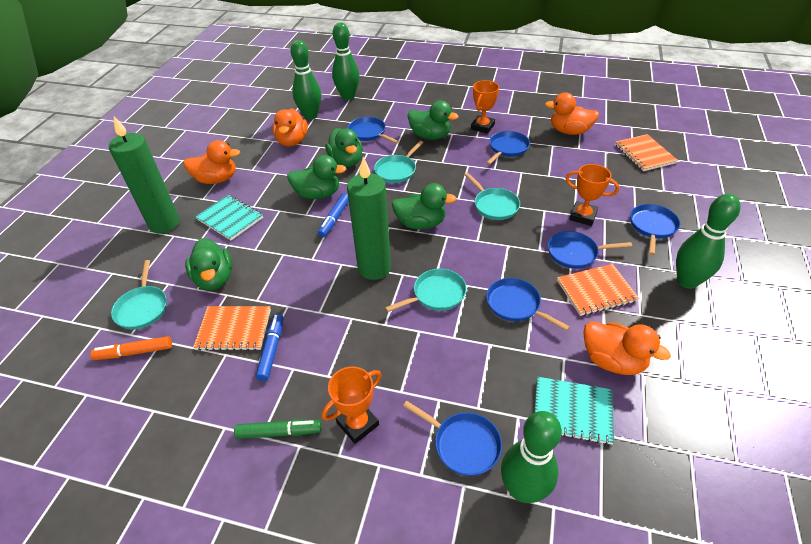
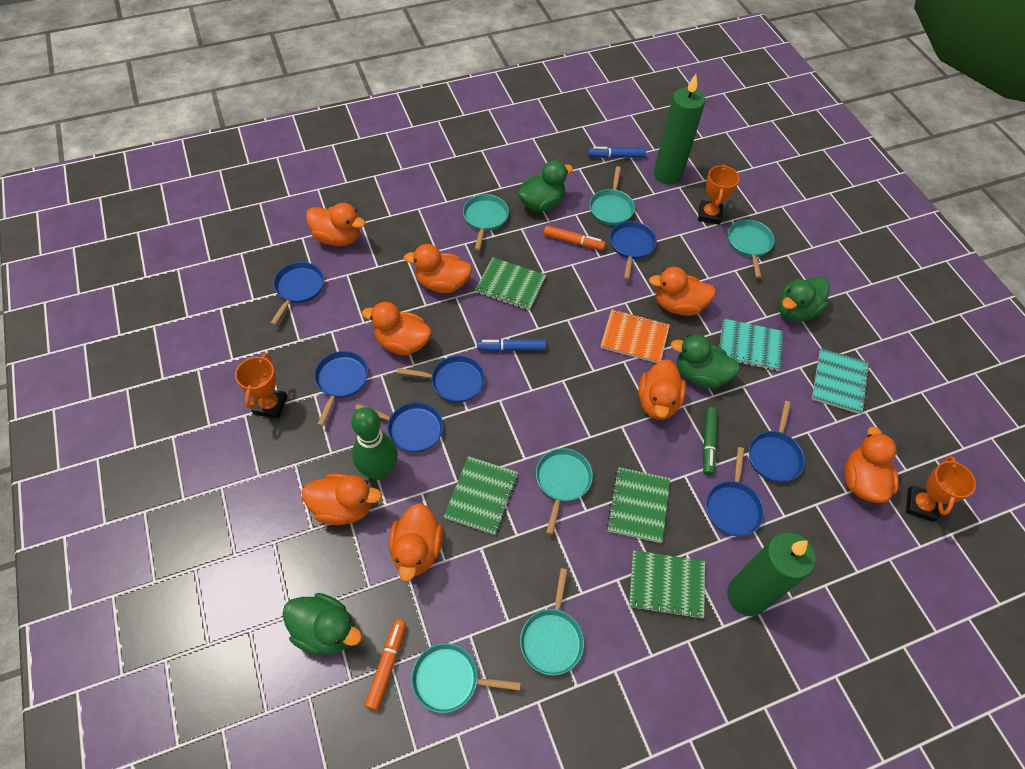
blue pan: [348,117,399,144] [403,401,502,476] [486,131,530,165] [486,278,570,331] [548,231,632,269] [630,204,680,255] = 6 -> [270,262,324,325] [314,351,368,426] [355,402,443,453] [396,356,485,402] [610,221,657,280] [706,447,764,536] [749,401,805,482] = 7
green bowling pin: [291,40,321,120] [332,22,359,100] [501,411,562,503] [676,194,741,289] = 4 -> [351,407,398,480] = 1
green duck: [185,238,232,290] [287,155,346,199] [325,128,363,167] [392,183,457,230] [407,101,459,140] = 5 -> [282,593,362,655] [518,160,573,212] [671,334,740,389] [778,277,830,321] = 4
green notebook: none = 0 -> [444,456,518,535] [475,257,546,310] [606,467,670,543] [629,550,705,619] = 4
orange duck: [183,140,240,184] [273,108,308,146] [545,93,599,135] [583,321,671,375] = 4 -> [302,473,382,525] [306,203,365,246] [362,302,432,355] [389,503,443,582] [404,244,472,293] [638,359,686,420] [649,267,716,316] [844,426,899,503] = 8
orange marker: [90,336,172,360] = 1 -> [365,619,406,711] [544,225,605,250] = 2
orange notebook: [193,306,271,351] [557,264,639,316] [615,134,678,171] = 3 -> [601,309,670,363] = 1
turquoise pan: [111,260,167,330] [374,141,423,183] [385,269,467,312] [464,173,520,220] = 4 -> [411,643,521,713] [463,194,509,251] [520,568,584,676] [536,448,593,535] [589,166,635,225] [728,219,775,278] = 6

